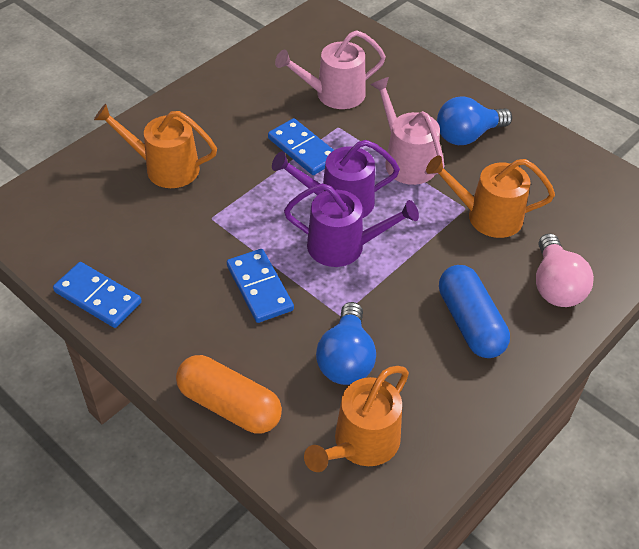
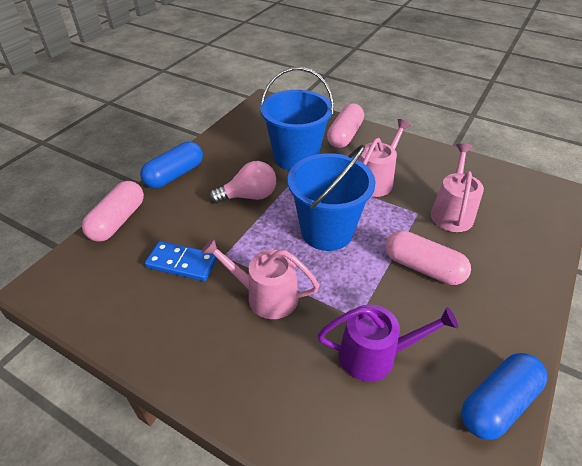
blue bucket: none = 0 -> [260,67,334,171] [288,145,376,251] = 2
blue capsule: [439,265,510,358] = 1 -> [140,142,203,188] [461,353,547,440] = 2
blue domino: [53,262,142,328] [227,249,294,323] [268,118,334,175] = 3 -> [145,241,217,281] = 1
blue light bulb: [316,302,376,385] [437,96,512,145] = 2 -> none = 0
orange capsule: [176,355,282,434] = 1 -> none = 0
orange watering can: [94,104,217,188] [304,366,409,472] [426,156,555,238] = 3 -> none = 0
pink capsule: none = 0 -> [82,181,144,242] [327,103,364,148] [385,230,471,285] = 3
pink watering can: [275,30,386,109] [371,77,445,185] = 2 -> [201,238,320,319] [358,119,411,197] [431,143,484,232] = 3
purple watering can: [272,140,400,218] [284,183,419,267] = 2 -> [318,304,458,382] = 1

